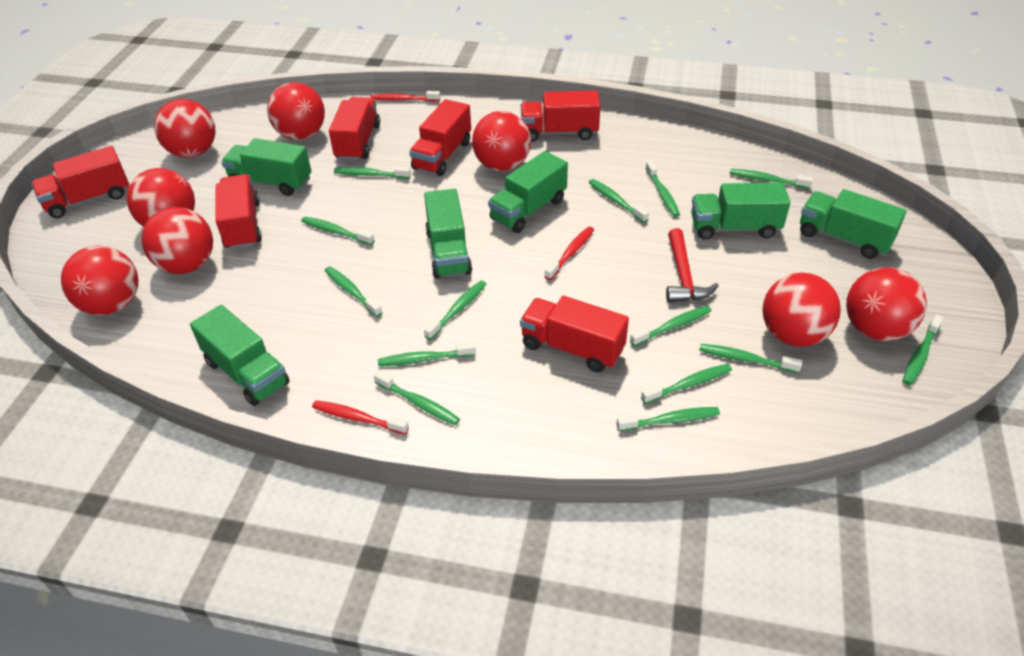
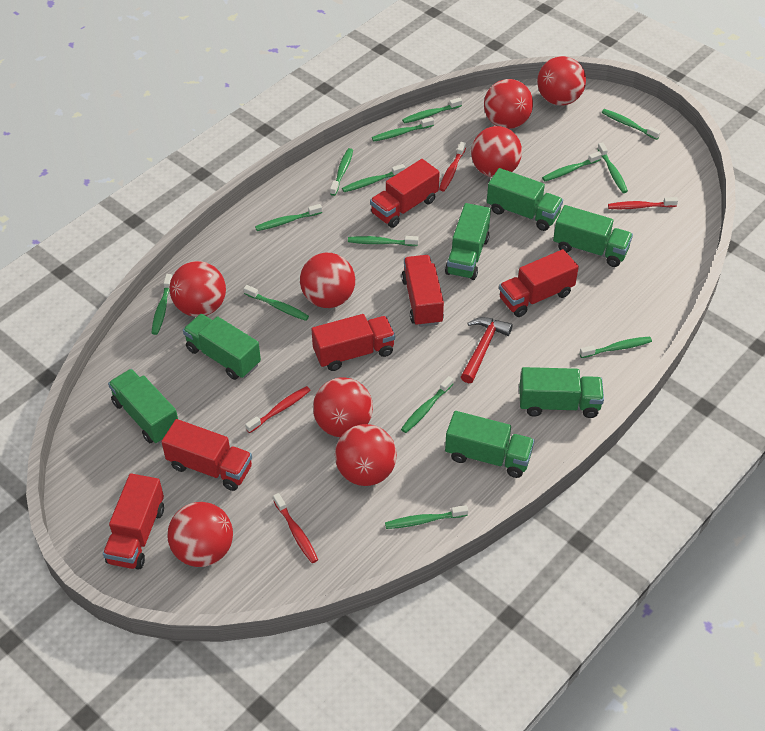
green truck: [190,305,290,406] [221,138,311,196] [424,189,472,279] [488,151,568,233] [691,182,791,240] [800,189,907,259] = 6 -> [108,369,178,444] [183,314,261,380] [445,203,491,280] [445,411,535,478] [487,168,563,231] [519,367,604,418] [553,205,633,267] = 7
red toothbrush: [312,400,409,435] [370,91,440,102] [544,227,594,280] = 3 -> [245,386,311,433] [273,493,318,563] [439,142,466,191] [608,197,678,209] = 4

